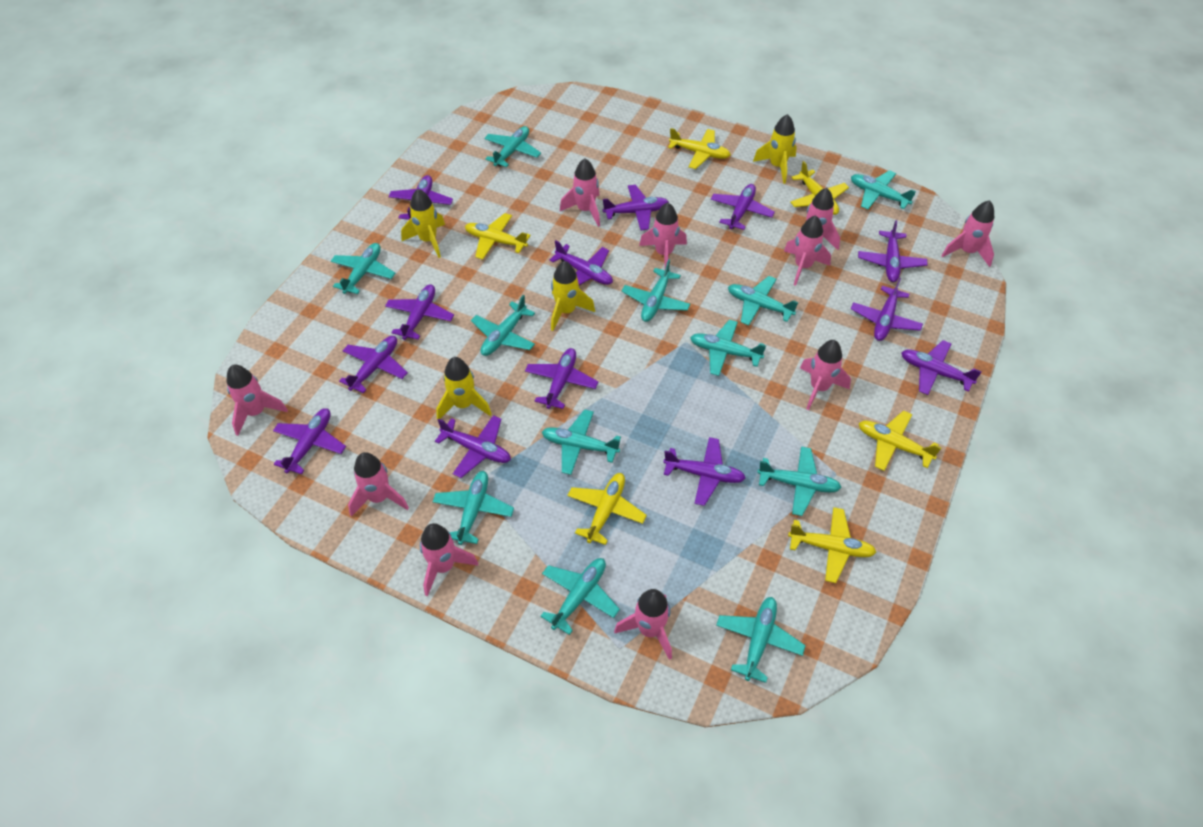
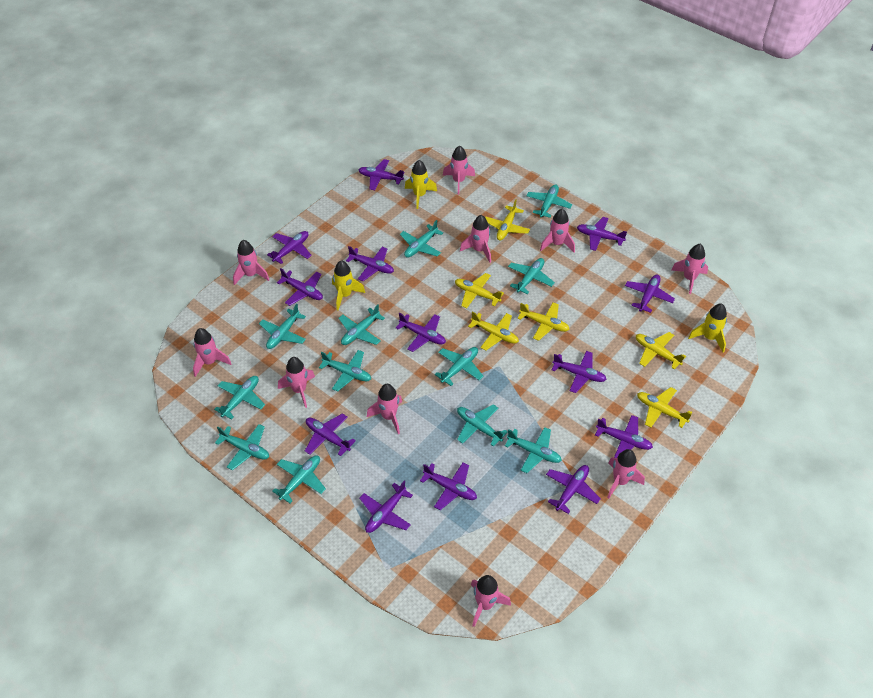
yellow rocket: [401,189,445,258] [436,357,491,420] [551,261,595,331] [753,114,797,184] = 4 -> [332,260,365,310] [405,160,437,209] [688,303,727,353] = 3

